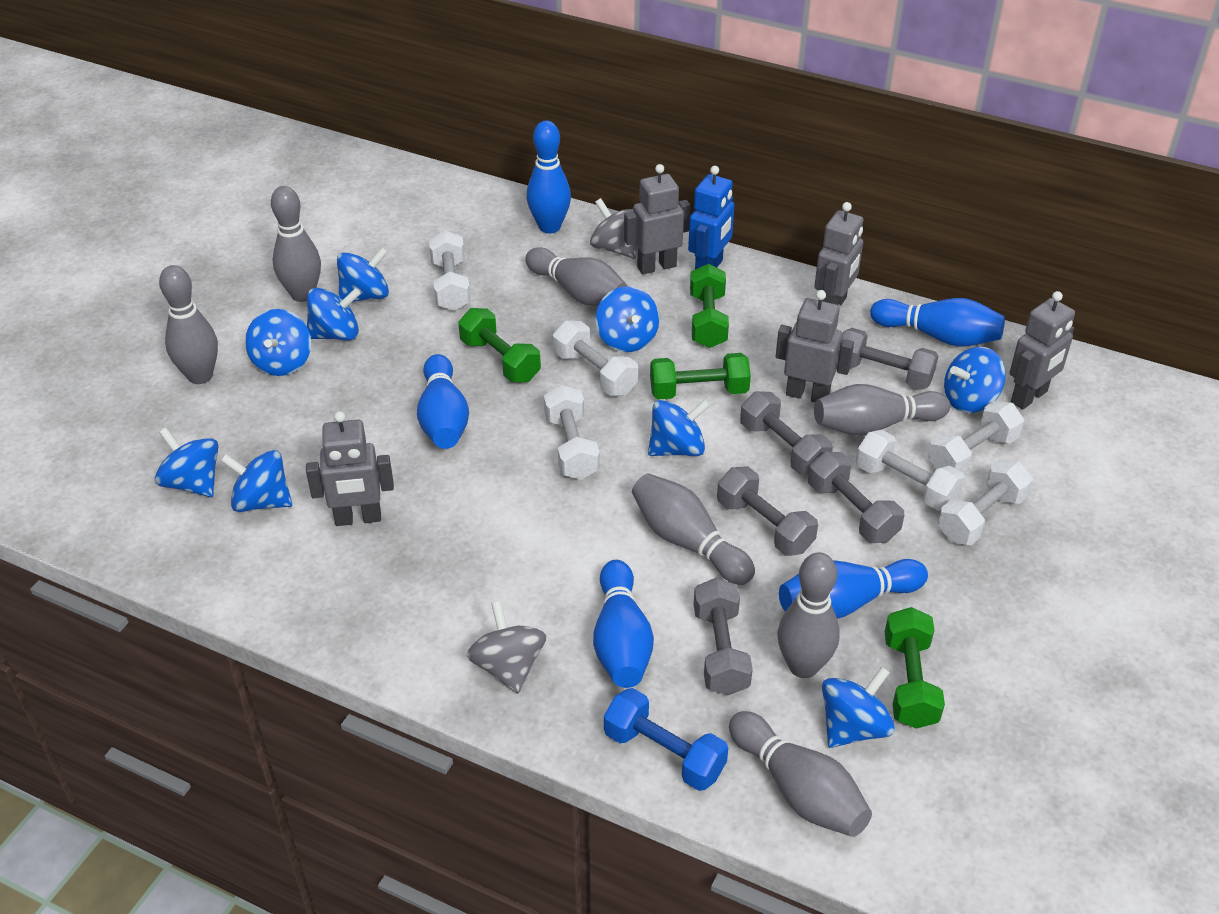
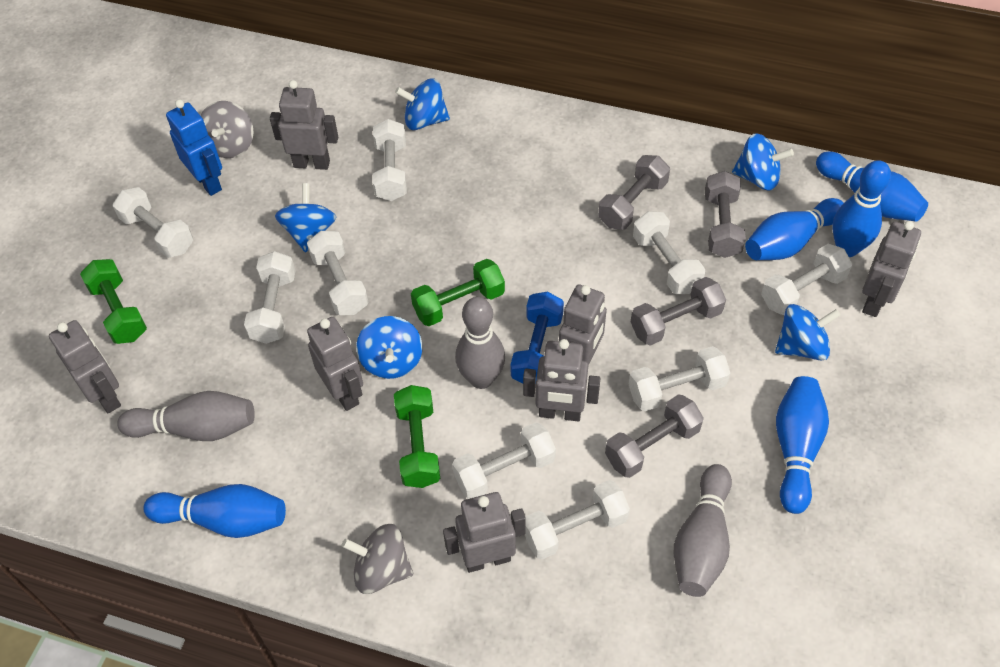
blue spinning top: [154,428,218,497] [220,450,292,512] [245,309,311,376] [307,288,361,341] [337,247,389,302] [595,286,659,352] [648,399,710,456] [822,666,895,748] [944,347,1006,413] = 9 -> [275,183,336,253] [356,316,422,379] [395,78,450,130] [732,133,794,191] [775,304,841,361] = 5
green dumbbell: [458,308,541,382] [650,353,751,399] [690,264,729,348] [885,607,945,729] = 4 -> [80,259,147,344] [394,385,440,488] [411,259,505,326] = 3
grey bowling pin: [159,265,218,384] [271,186,321,302] [525,247,627,306] [632,473,755,585] [729,711,872,837] [778,552,840,678] [814,384,950,436] = 7 -> [117,391,255,441] [455,297,505,389] [674,464,732,597] = 3
grey dumbbell: [694,578,753,696] [717,466,818,556] [740,391,833,475] [808,451,904,543] [842,328,939,390] = 5 -> [598,155,670,230] [605,395,704,478] [631,277,726,346] [705,171,746,258] = 4
grey robot: [306,411,394,526] [624,164,691,274] [776,290,854,402] [814,202,863,305] [1010,291,1075,409] = 5 -> [49,320,121,413] [270,80,338,170] [307,317,363,411] [443,492,526,573] [523,339,601,421] [559,284,607,365] [862,221,921,317] = 7
white dumbbell: [429,231,471,311] [544,385,600,480] [553,320,638,396] [856,430,965,511] [928,401,1024,474] [938,460,1033,545] = 6 -> [113,187,193,258] [244,251,296,344] [307,231,368,315] [372,119,407,201] [452,422,556,499] [525,480,630,560] [629,346,730,411] [633,211,705,294] [761,244,852,315] = 9

